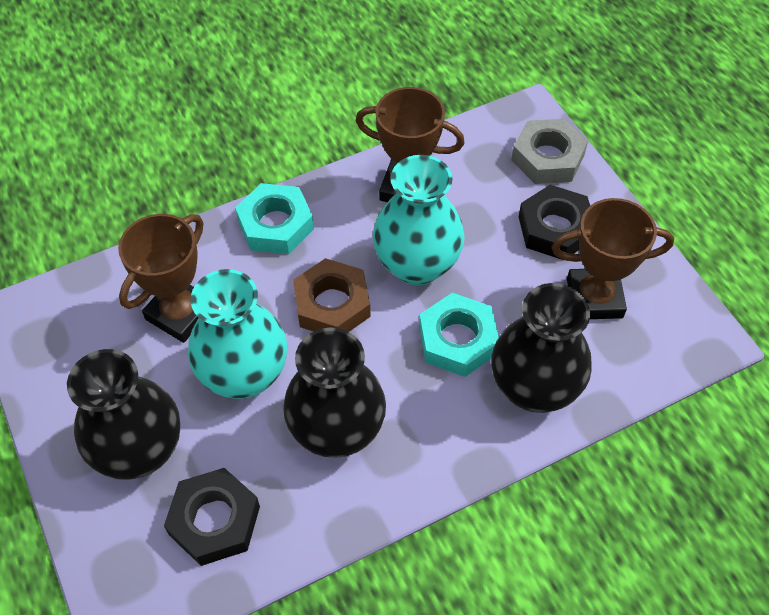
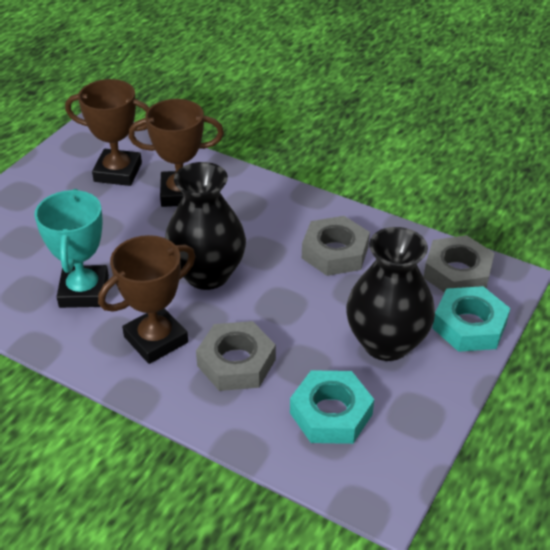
black nut: [164,468,260,566] [519,185,590,260] = 2 -> none = 0
black vase: [67,349,180,480] [283,328,386,458] [492,283,592,413] = 3 -> [165,162,246,290] [346,227,435,361] = 2
brown nut: [293,258,370,332] = 1 -> none = 0
grey nut: [511,119,588,184] = 1 -> [196,321,276,391] [302,216,370,276] [424,235,494,293] = 3
turquoise trophy: none = 0 -> [34,189,109,308] = 1
turquoise vase: [188,269,287,399] [373,155,465,286] = 2 -> none = 0

